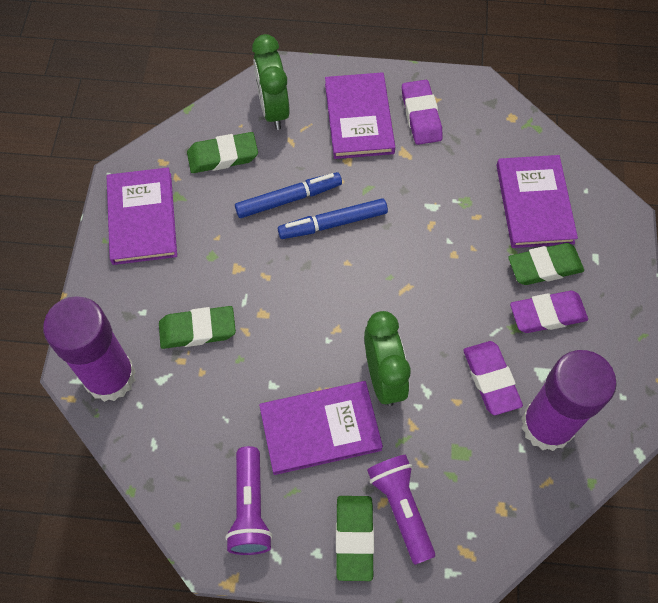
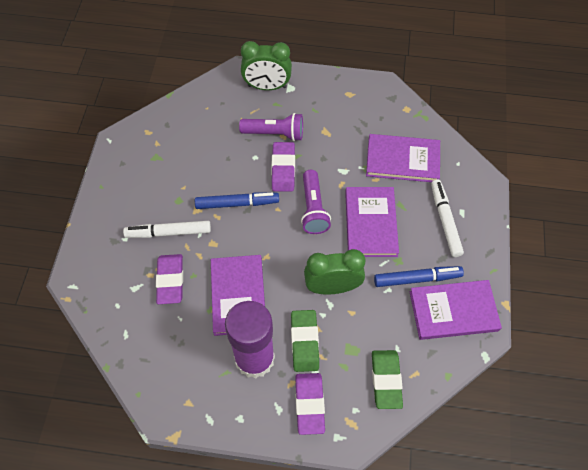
green eraser: [159,306,236,349] [187,132,258,173] [336,496,374,581] [508,243,584,285] = 4 -> [291,310,319,372] [372,350,403,409] = 2
purple glue stick: [43,296,136,402] [521,350,617,451] = 2 -> [225,301,275,379] = 1
white marker: none = 0 -> [123,221,211,238] [431,180,464,257] = 2

